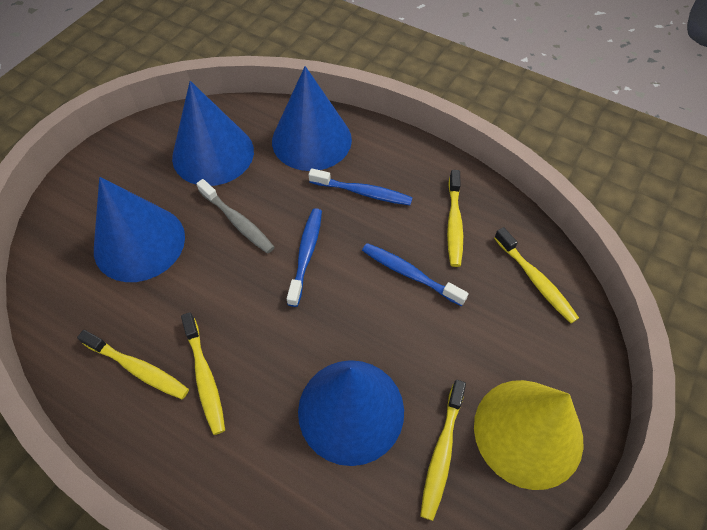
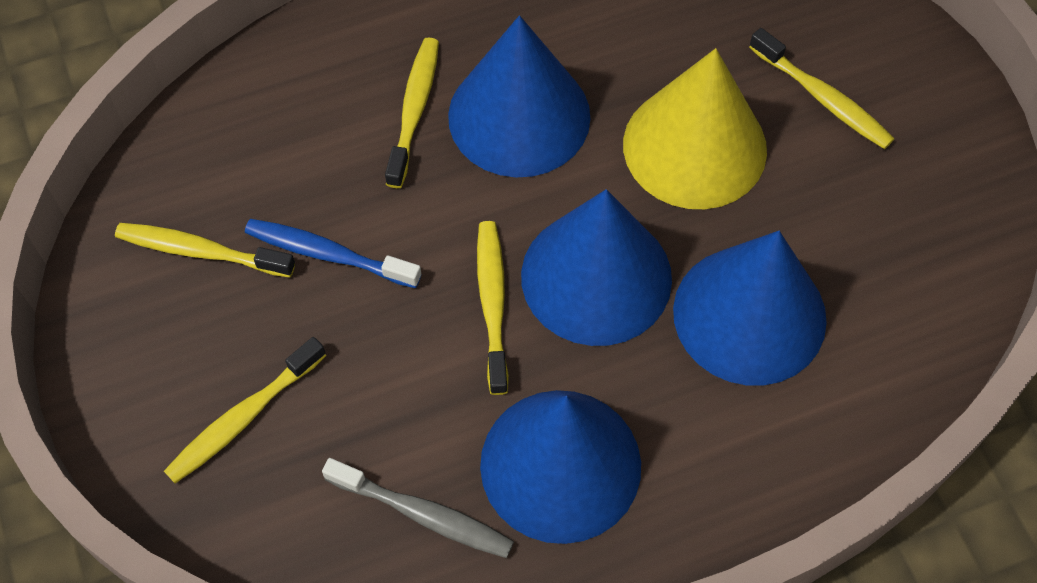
blue toothbrush: [287,208,322,307] [309,168,413,205] [362,243,468,306] = 3 -> [245,219,421,288] = 1

